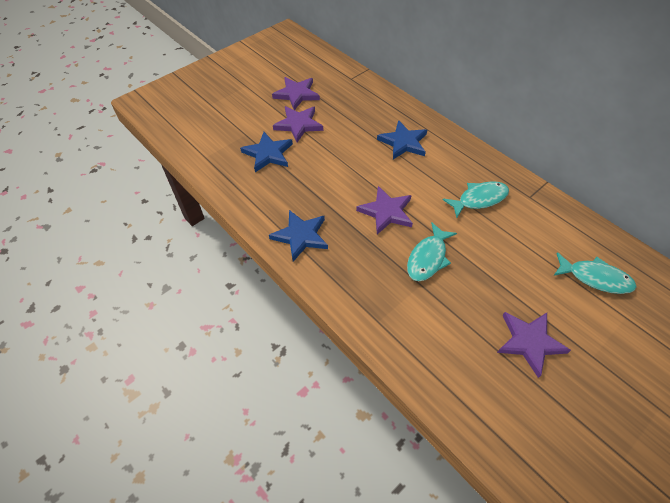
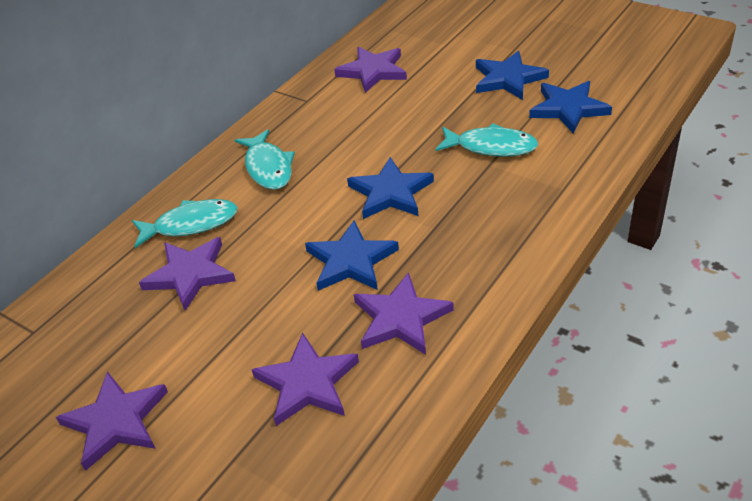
blue star: [240,132,293,172] [269,210,328,262] [377,120,427,159] = 3 -> [305,221,399,291] [347,157,434,219] [476,51,549,100] [529,81,612,134] = 4
purple star: [272,77,320,110] [273,106,323,142] [356,186,413,234] [497,312,571,378] = 4 -> [56,371,168,471] [139,237,236,311] [252,333,359,426] [334,47,407,93] [354,272,454,355] = 5

